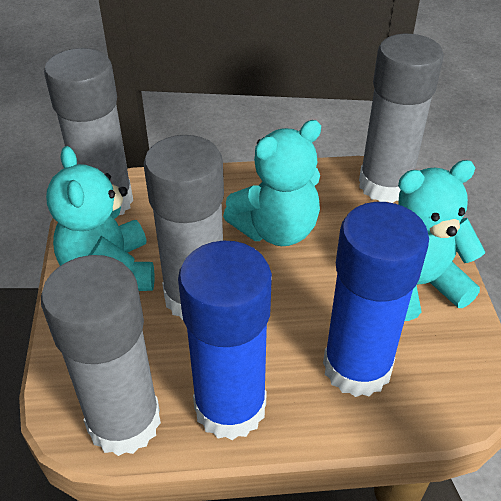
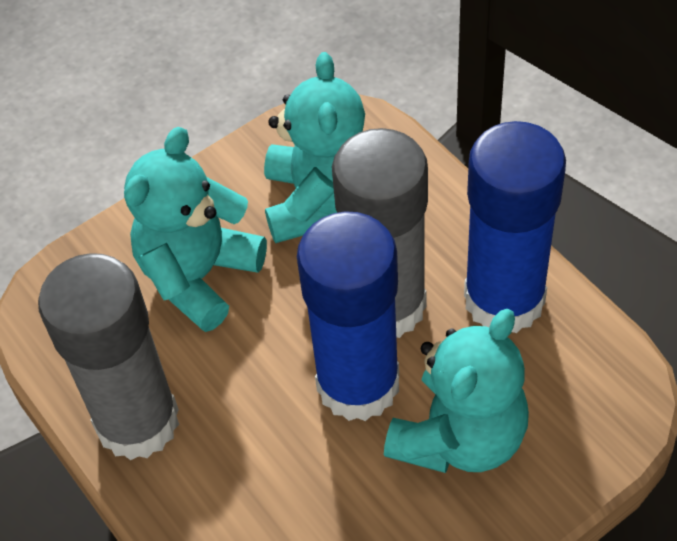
grey glue stick: [41,255,161,456] [44,48,133,215] [144,135,224,320] [359,34,444,203] = 4 -> [38,253,179,460] [332,128,428,338] = 2

